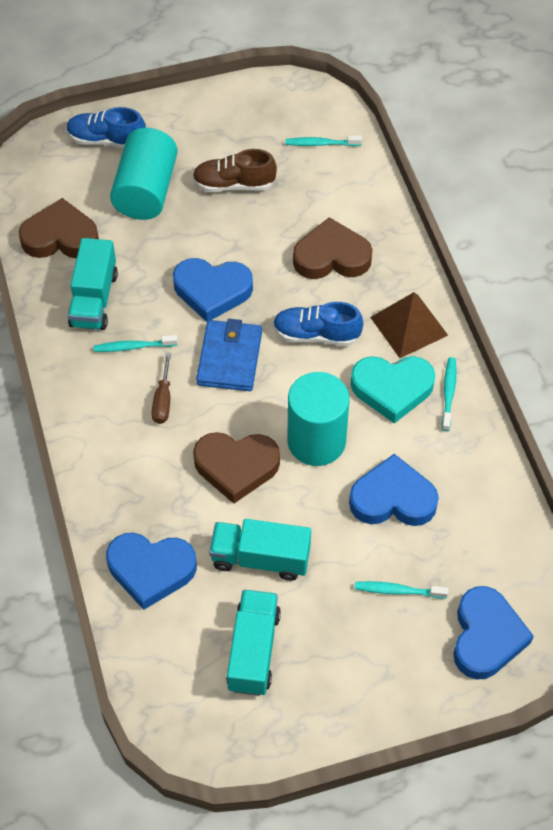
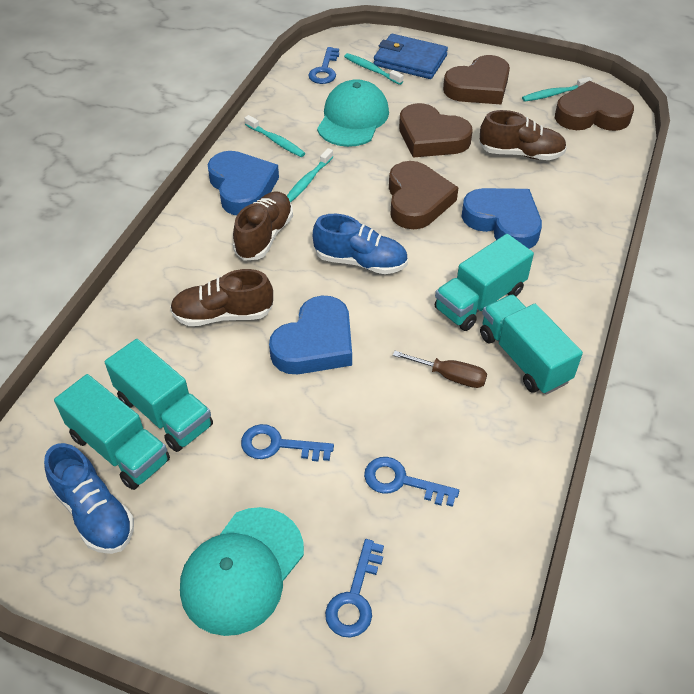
blue heart: [106,533,197,610] [173,258,253,322] [349,454,439,526] [453,586,534,679] = 4 -> [208,151,279,215] [269,295,352,374] [462,188,542,249] = 3
blue key: none = 0 -> [241,424,334,461] [308,47,339,84] [325,539,384,638] [364,457,459,507] = 4
brown heart: [19,198,99,258] [193,432,280,504] [293,217,373,279] = 3 -> [389,161,459,229] [399,103,473,158] [443,55,510,104] [555,81,634,131] = 4
brown pyramid: [370,292,448,358] = 1 -> none = 0
brown shoe: [192,149,277,192] = 1 -> [170,269,273,326] [233,191,293,261] [479,110,567,160] = 3
turquoise cap: none = 0 -> [180,507,304,636] [317,79,389,147] = 2
turquoise cylinder: [110,128,178,220] [287,372,350,466] = 2 -> none = 0
turquoise heart: [351,356,435,423] = 1 -> none = 0
turquoise truck: [68,238,118,330] [209,519,311,581] [226,590,281,696] = 3 -> [54,374,170,490] [105,339,213,452] [435,234,534,331] [480,294,583,395] = 4

